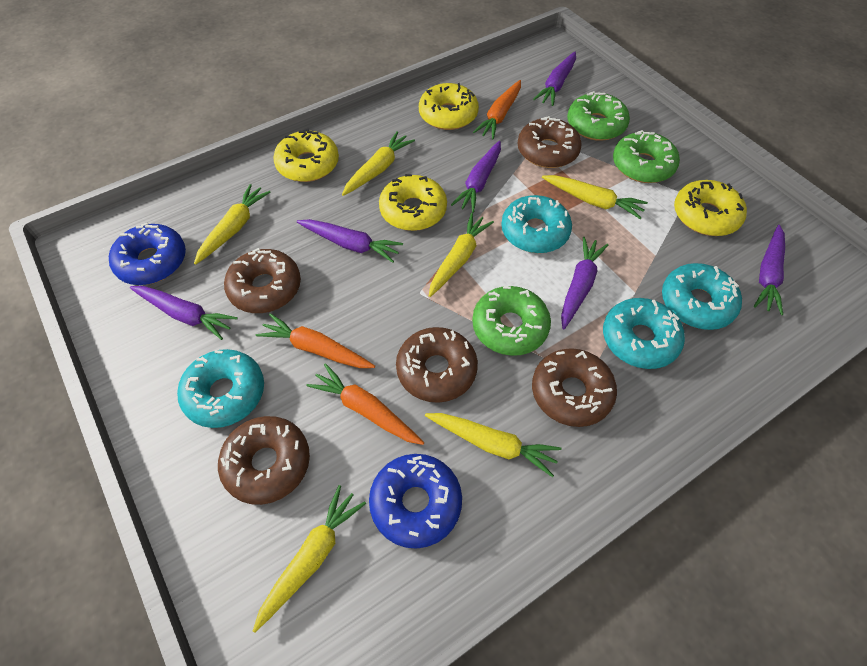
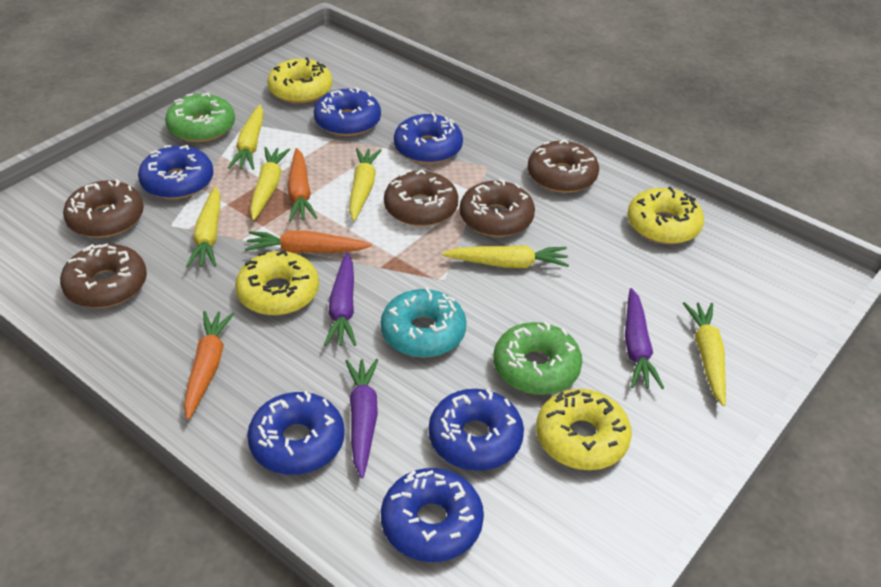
blue donut: [109,223,186,285] [369,454,462,549] = 2 -> [138,145,214,199] [247,391,345,475] [314,87,381,136] [381,468,484,562] [394,112,463,164] [429,389,524,471] = 6
green donut: [472,286,551,356] [567,91,630,141] [613,130,680,183] = 3 -> [165,93,235,142] [493,321,582,395] = 2
purple carrot: [130,286,238,340] [297,219,403,263] [451,141,501,213] [533,52,576,106] [561,237,608,329] [754,225,785,315] = 6 -> [324,252,356,346] [345,359,378,478] [625,288,664,389] = 3
turquoise donut: [177,349,264,428] [501,195,572,253] [603,298,685,369] [662,263,742,330] = 4 -> [381,287,467,358] = 1

